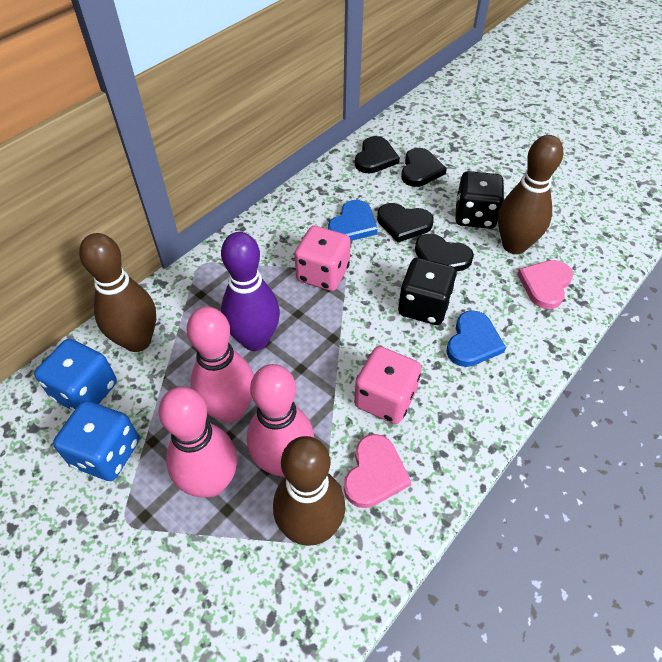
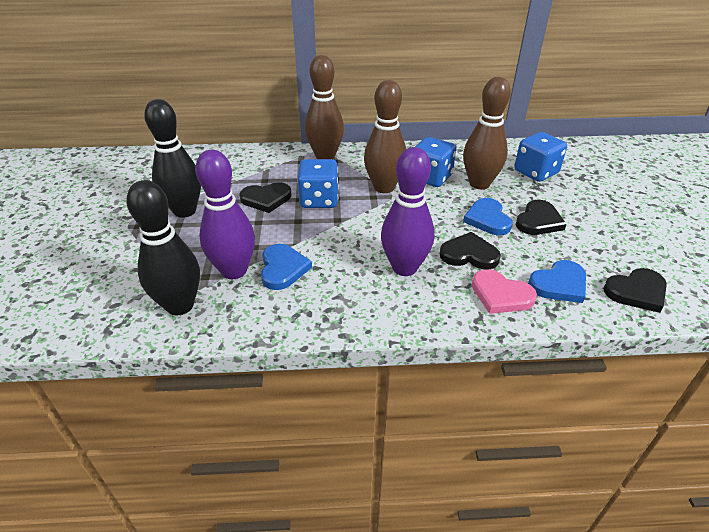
black bowling pin: none = 0 -> [126,180,200,315] [144,99,201,218] = 2
black dice: [398,258,457,325] [455,171,504,229] = 2 -> none = 0
blue dice: [34,339,117,412] [53,401,139,481] = 2 -> [297,159,339,208] [415,137,456,187] [514,132,567,182] = 3
blue heart: [328,200,378,241] [446,310,506,367] = 2 -> [261,244,312,290] [463,198,513,235] [528,260,586,303] = 3
pink bowling pin: [158,387,237,498] [186,307,254,423] [247,364,314,477] = 3 -> none = 0
pink dice: [294,226,351,291] [354,346,422,424] = 2 -> none = 0
pink heart: [344,434,411,508] [517,260,573,309] = 2 -> [472,269,537,314] = 1
purple bowling pin: [221,232,280,351] = 1 -> [195,150,255,279] [381,147,434,276] = 2

